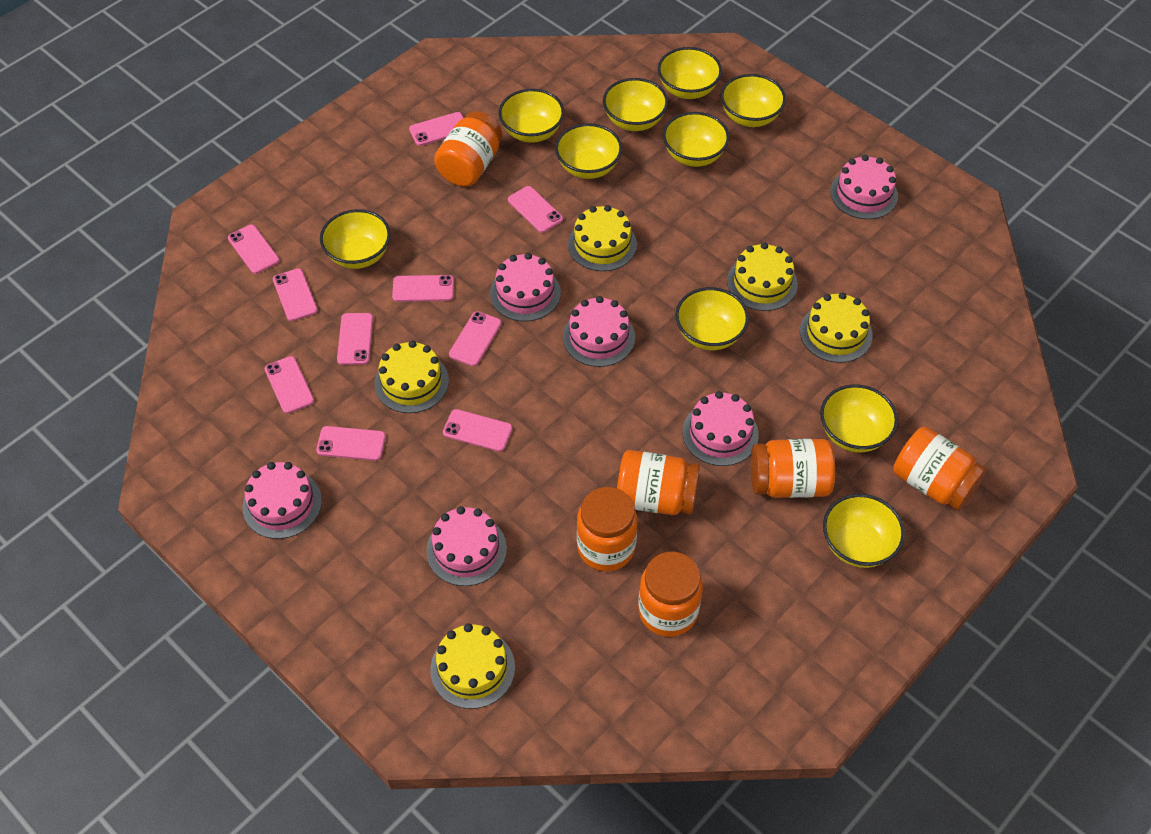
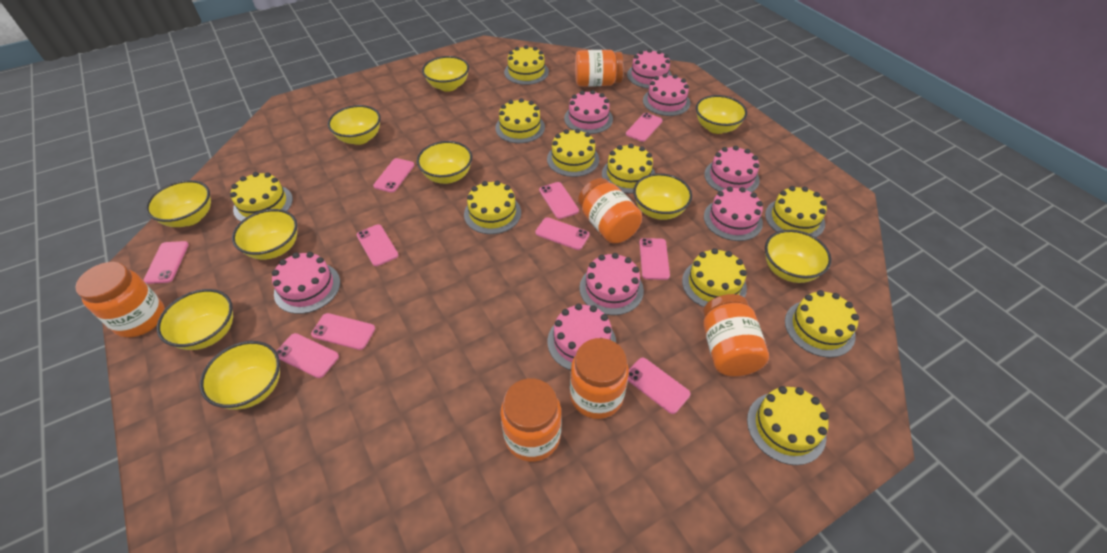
pink cake: [242,462,322,539] [426,506,507,586] [490,253,561,322] [563,296,635,367] [683,391,759,466] [830,155,898,219] = 6 -> [272,252,340,314] [548,303,616,370] [564,90,613,134] [580,253,644,315] [627,49,672,89] [643,74,690,116] [704,146,760,193] [704,187,763,241] = 8
yellow cake: [375,341,449,413] [431,623,515,709] [568,205,637,271] [727,242,798,311] [800,292,873,363] = 5 -> [230,172,293,222] [464,181,521,234] [495,98,545,143] [504,45,549,85] [547,129,599,177] [602,144,655,194] [682,248,747,307] [747,386,829,465] [765,186,827,237] [785,290,859,357] = 10

